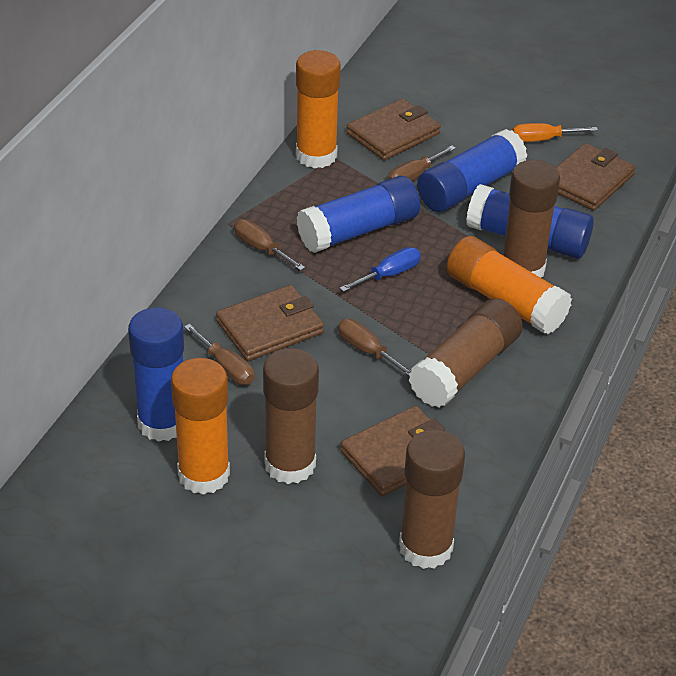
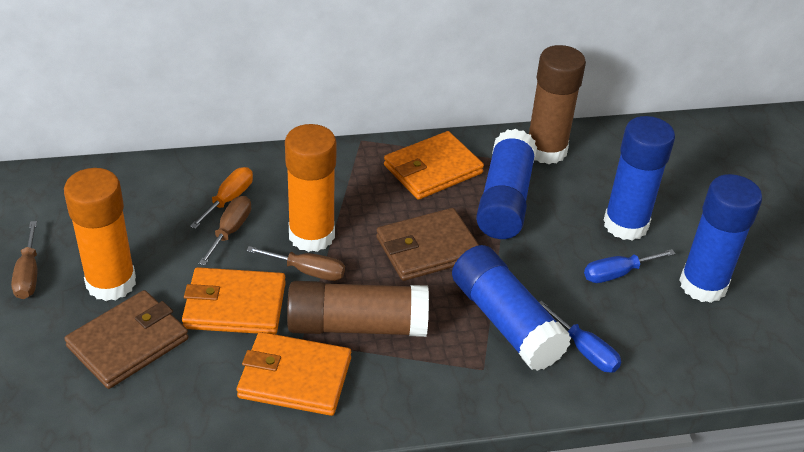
blue screwdriver: [340,247,421,292] = 1 -> [539,301,621,373] [584,249,676,283] = 2
brown glue stick: [263,348,319,484] [399,430,465,569] [409,299,523,408] [503,160,560,278] = 4 -> [287,281,429,337] [529,45,586,164] = 2
brown screwdriver: [184,324,255,385] [234,219,305,271] [338,319,411,377] [387,145,456,181] = 4 -> [11,221,37,299] [199,196,251,266] [246,246,345,281] = 3
brown wallet: [216,285,324,361] [340,406,445,496] [346,99,441,160] [556,143,636,211] = 4 -> [64,290,189,389] [376,208,479,281] = 2
orange glue stick: [171,358,230,495] [296,50,341,168] [447,236,572,334] = 3 -> [64,168,136,301] [285,124,336,252] = 2
orange wallet: none = 0 -> [182,267,286,334] [237,332,351,416] [384,131,484,200] = 3

